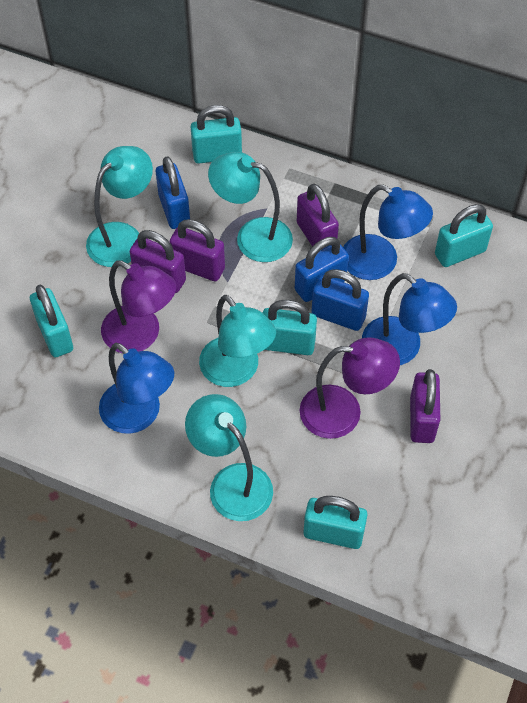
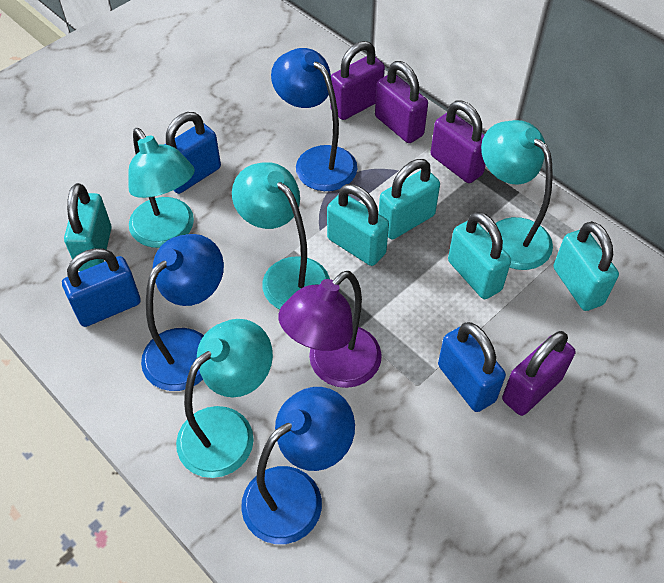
purple lamp: [101,261,176,353] [299,337,400,439] = 2 -> [278,271,382,388] = 1

